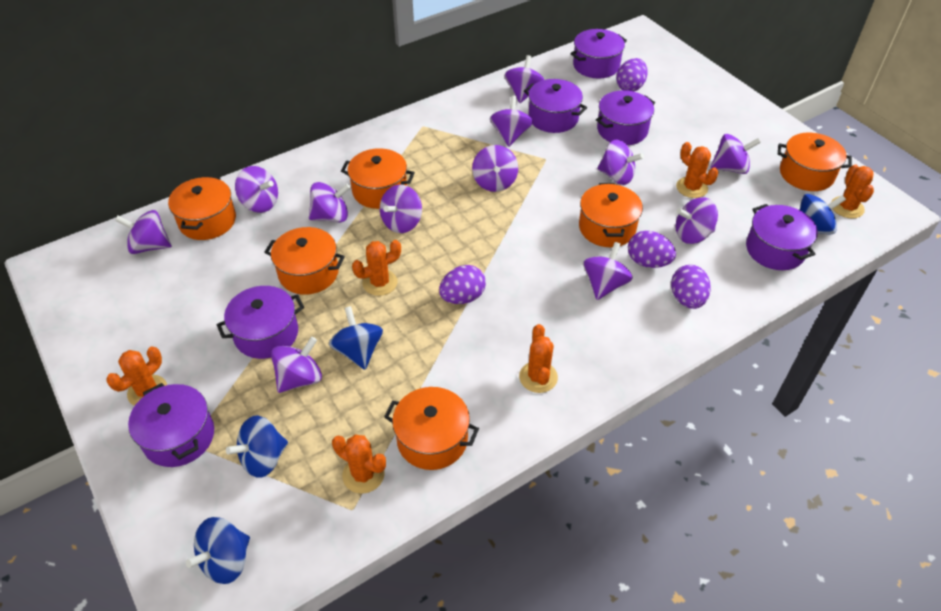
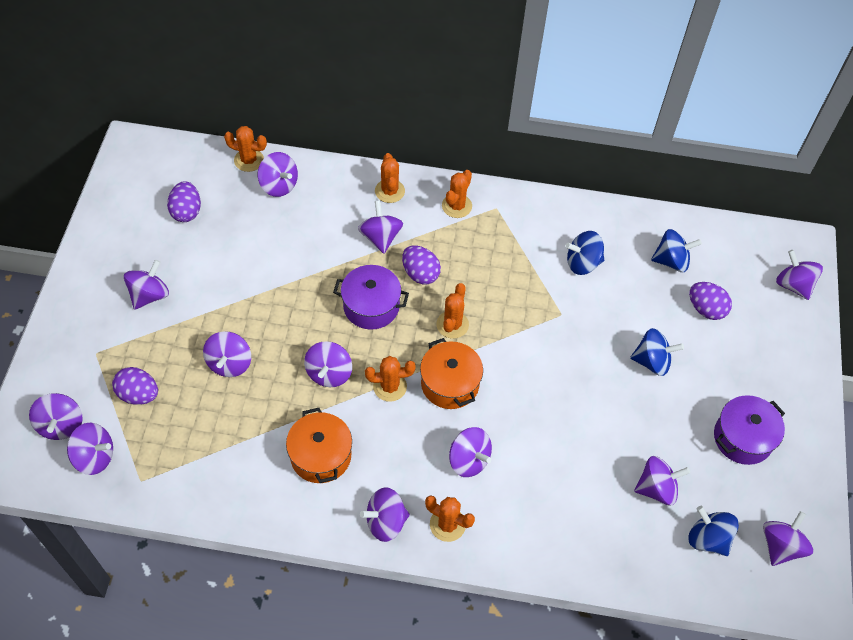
orange pot: [168,176,236,240] [265,227,345,295] [341,148,415,209] [384,387,479,470] [579,183,643,247] [778,133,852,191] = 6 -> [286,408,352,483] [420,338,483,409] = 2
purple pot: [128,383,214,467] [217,286,304,359] [524,79,587,133] [570,29,627,79] [596,90,655,145] [746,204,818,270] = 6 -> [333,265,409,330] [714,395,785,465] = 2

